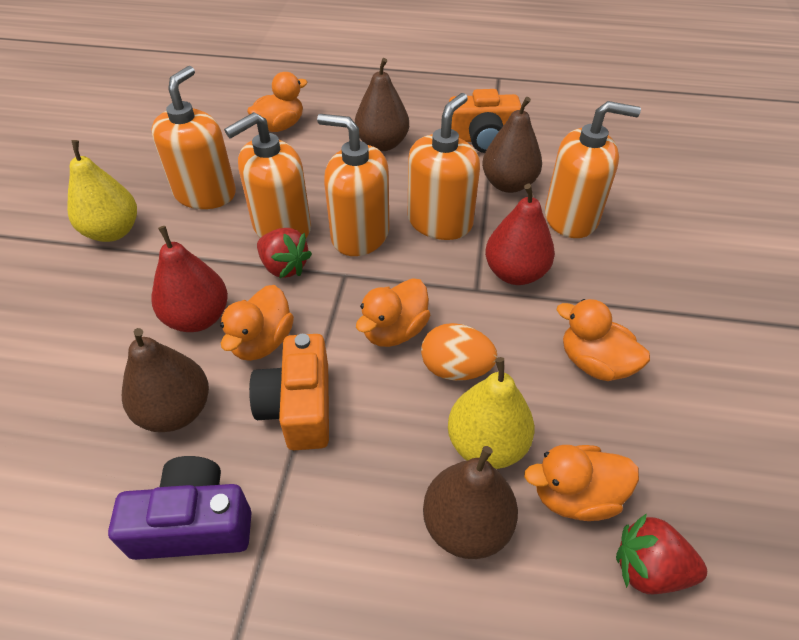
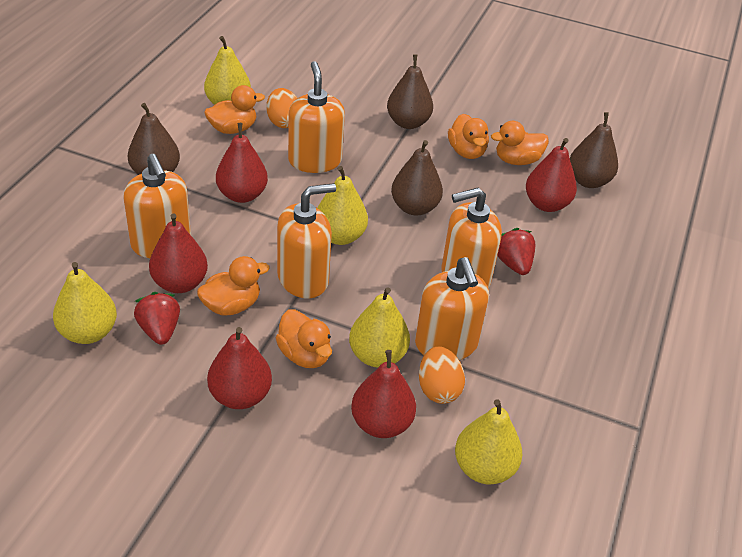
orange camera: [249,334,329,450] [449,89,521,153] = 2 -> none = 0
orange egg: [421,323,497,381] = 1 -> [266,88,297,128] [419,346,465,404] = 2
purple camera: [108,456,251,560] = 1 -> none = 0
red pear: [152,226,228,332] [485,184,555,285] = 2 -> [149,213,208,293] [207,327,272,409] [216,123,268,203] [351,350,416,438] [526,138,577,212] = 5
yellow pear: [67,140,137,242] [448,357,535,469] = 2 -> [53,262,117,344] [204,36,251,105] [318,166,368,245] [349,287,410,368] [455,399,522,484] = 5

